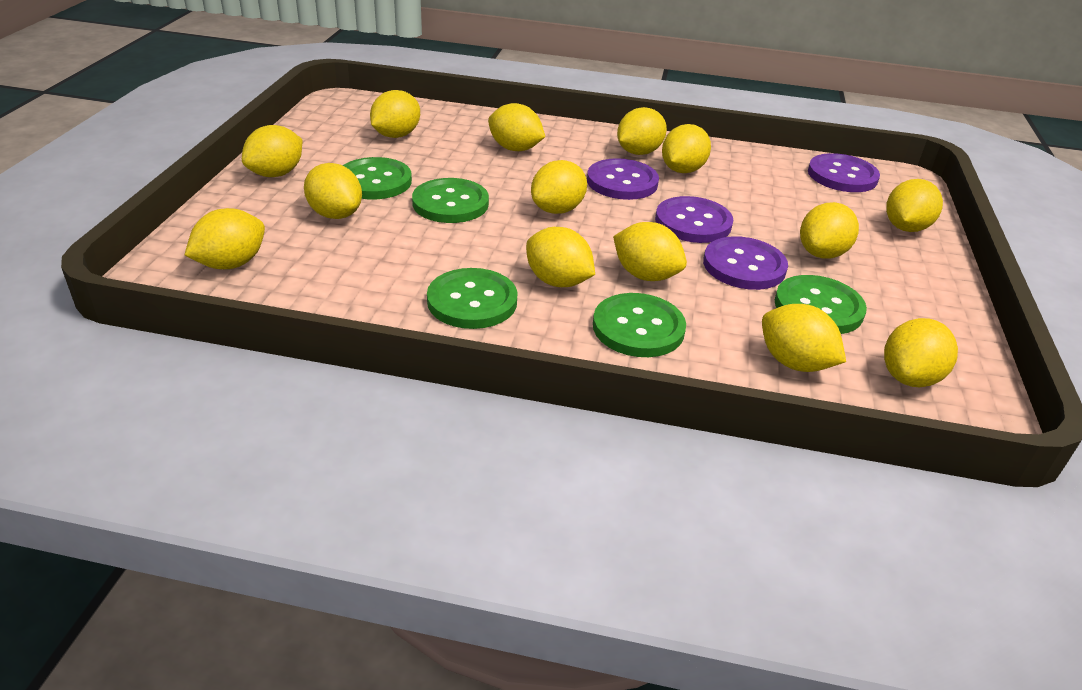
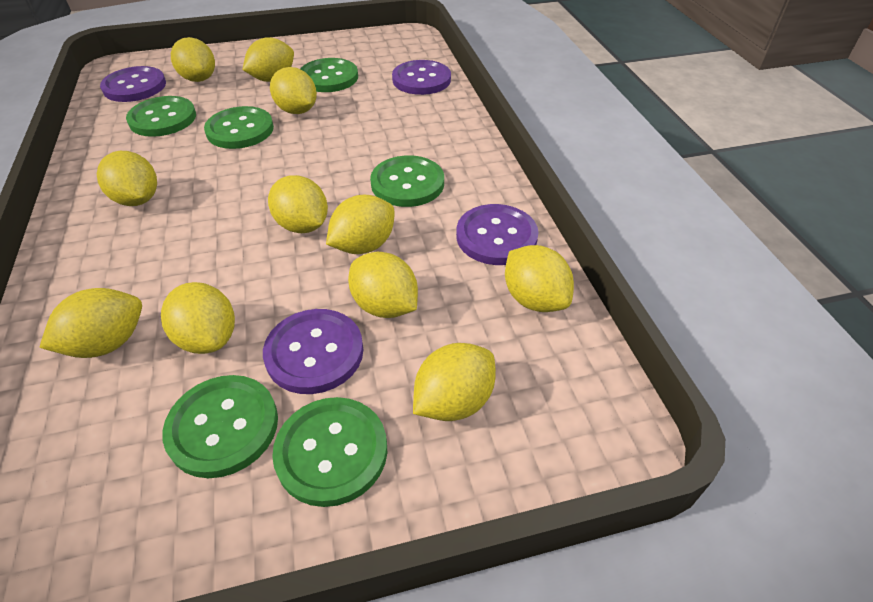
green button: [343,157,412,199] [412,178,489,223] [427,268,518,329] [593,293,686,357] [775,275,867,334] = 5 -> [126,96,196,137] [162,375,278,478] [204,106,274,149] [272,397,387,507] [300,58,358,92] [370,155,444,207] = 6
yellow lemon: [185,208,265,269] [242,125,302,177] [304,163,362,219] [370,90,420,138] [488,103,545,151] [526,227,595,287] [531,160,587,214] [613,222,687,281] [617,107,667,155] [662,124,711,173] [762,304,846,372] [800,202,859,259] [884,318,958,387] [886,179,943,232] = 14 -> [39,288,142,358] [97,151,157,206] [161,282,235,354] [171,37,215,82] [242,37,294,82] [268,175,328,233] [270,67,317,114] [326,195,395,254] [348,252,418,318] [413,343,496,421] [505,245,574,312] = 11

